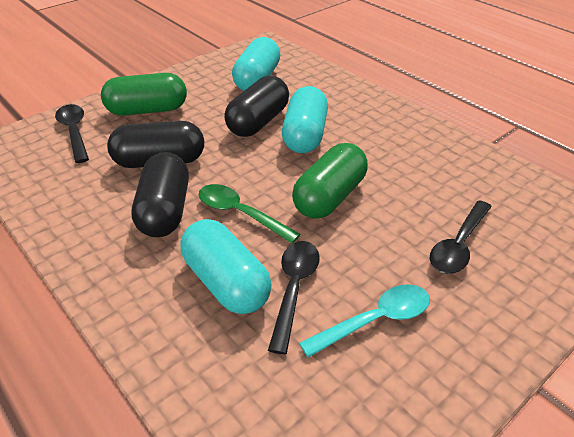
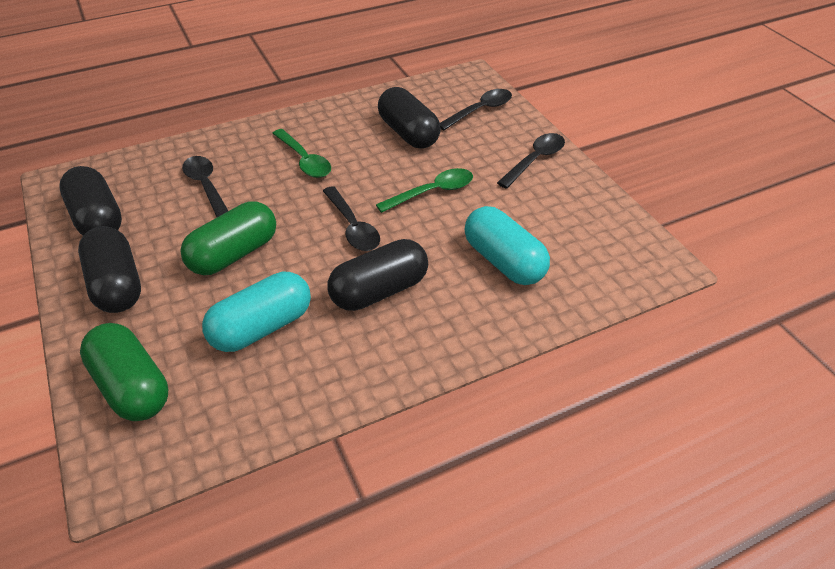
black capsule: [107,121,204,168] [132,152,189,237] [224,76,289,137] = 3 -> [59,166,122,236] [78,226,141,313] [328,239,428,311] [378,87,441,149] = 4
black spoon: [55,104,89,163] [268,241,320,354] [430,200,492,274] = 3 -> [182,156,228,217] [323,186,380,251] [440,89,512,131] [497,133,565,189] = 4
green spoon: [199,184,301,244] = 1 -> [272,129,331,178] [376,168,473,213] = 2
turquoise capsule: [180,219,272,314] [232,37,280,91] [282,86,328,153] = 3 -> [202,272,311,352] [464,206,550,285] = 2
turquoise spoon: [299,284,430,358] = 1 -> none = 0

